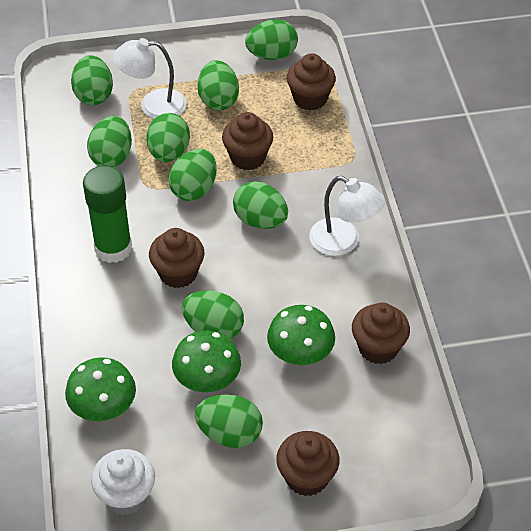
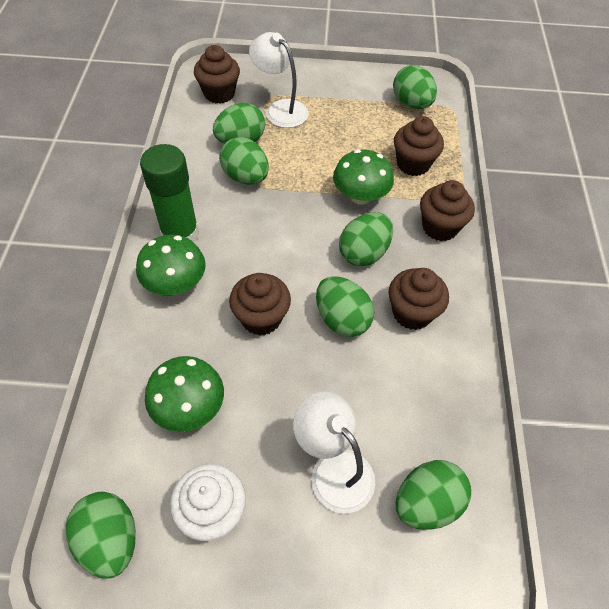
green egg: [71,55,113,105] [87,116,132,167] [147,113,190,162] [169,149,217,201] [182,290,244,339] [195,394,263,448] [197,60,239,110] [233,181,288,229] [245,19,298,60] = 9 -> [66,492,136,578] [213,103,265,144] [219,137,269,185] [316,276,374,337] [339,212,393,266] [393,65,437,109] [395,460,471,530] = 7

